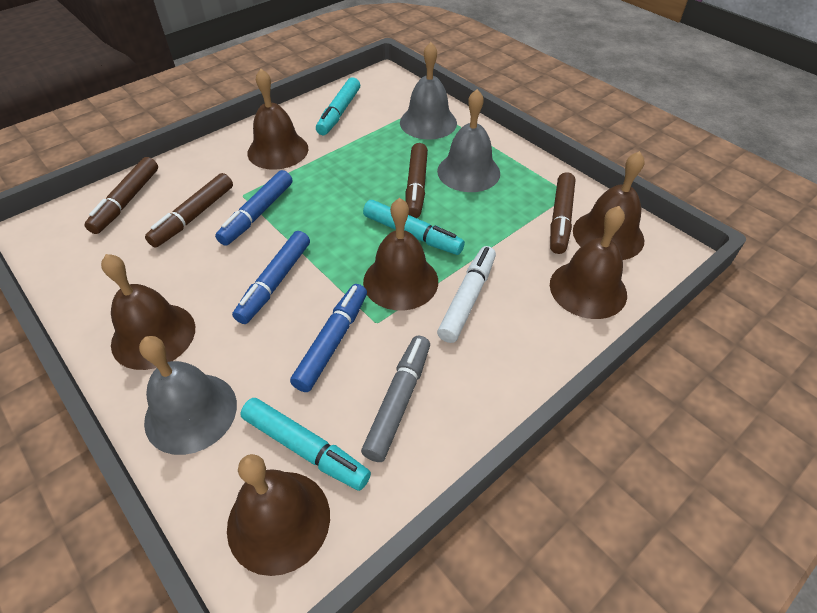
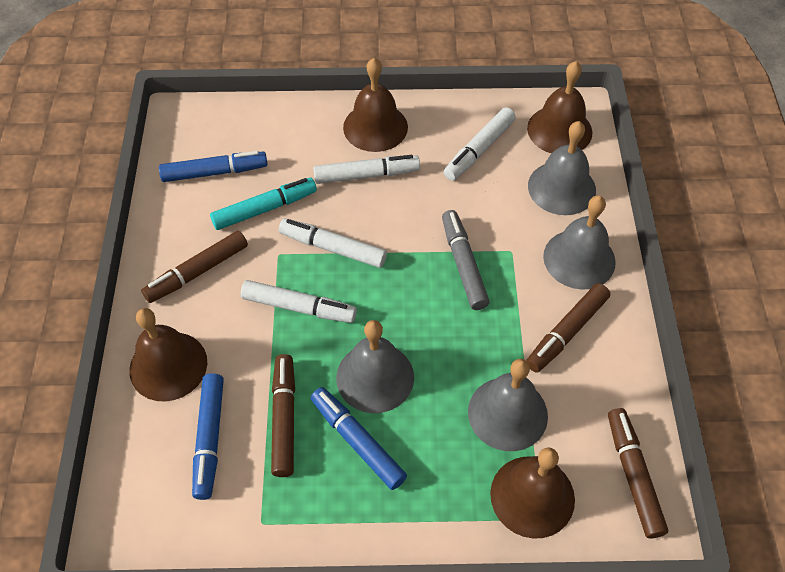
brown bell: [101,254,195,370] [227,454,330,576] [248,69,309,170] [363,198,438,311] [550,206,627,319] [573,151,644,260] = 6 -> [129,308,207,401] [343,58,408,152] [490,447,575,538] [527,61,592,153] = 4
grey bell: [139,336,237,455] [400,42,457,140] [437,89,500,192] = 3 -> [336,320,414,413] [468,359,548,451] [528,121,596,215] [543,195,616,290] = 4
turquoise marker: [240,398,371,491] [316,77,360,135] [363,200,465,255] = 3 -> [210,178,317,230] = 1
white marker: [437,246,496,343] = 1 -> [241,280,357,323] [279,218,387,268] [313,155,420,184] [444,107,516,181] = 4

